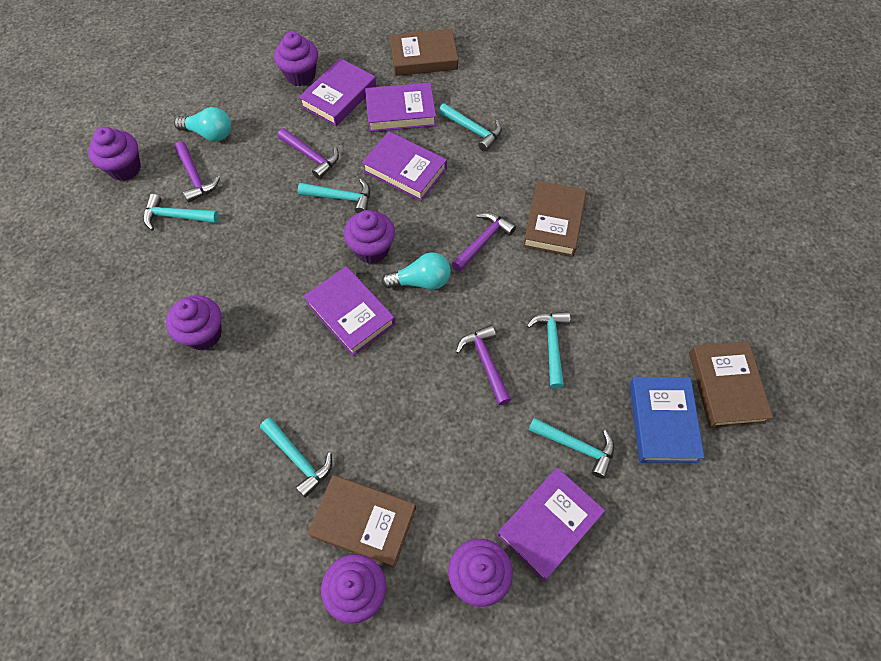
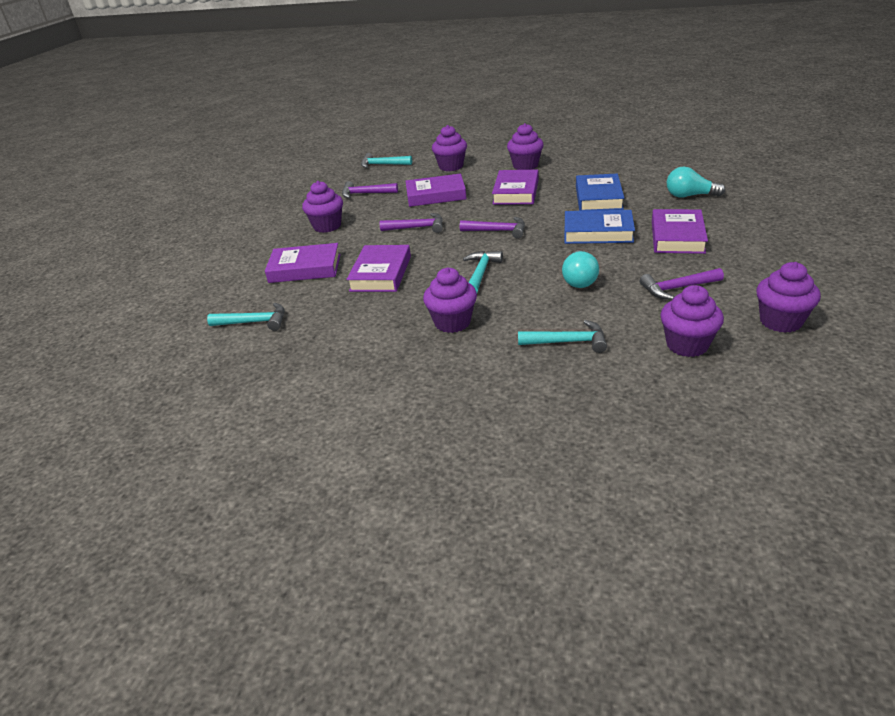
blue book: [629,377,705,463] = 1 -> [564,210,635,244] [576,174,624,211] = 2
brown book: [308,475,416,568] [390,29,458,76] [523,181,587,257] [689,341,773,428] = 4 -> none = 0
turquoise hammer: [143,194,218,231] [260,417,332,498] [298,179,370,214] [438,103,502,152] [527,311,570,388] [528,418,614,479] = 6 -> [207,303,285,331] [361,153,412,168] [463,251,503,293] [518,320,607,353] = 4

